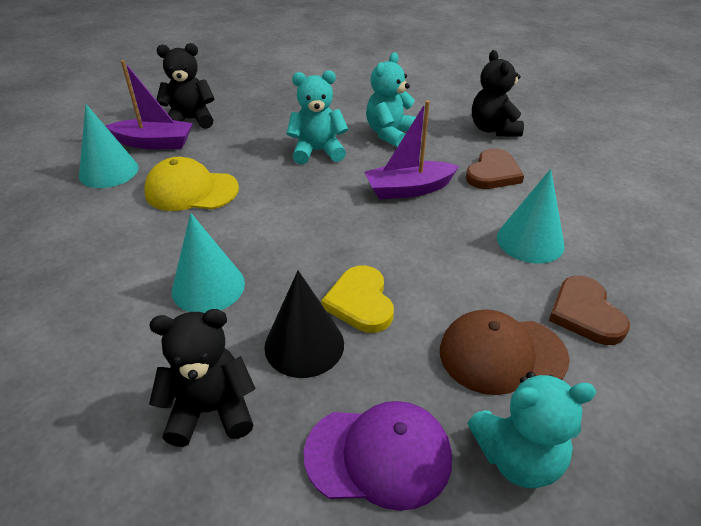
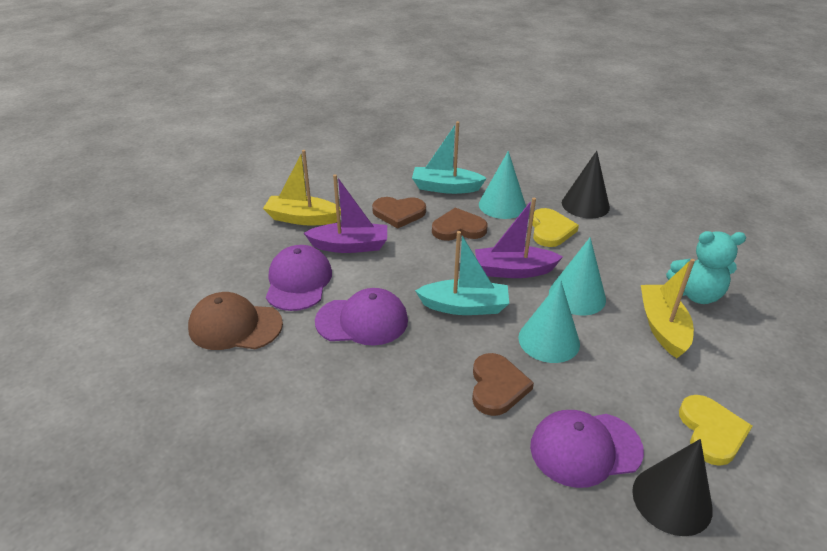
black cone: [264,271,344,378] = 1 -> [562,151,610,219] [632,439,713,536] = 2
black teddy bear: [149,309,256,447] [156,43,214,129] [472,50,524,137] = 3 -> none = 0
brown heart: [466,148,524,189] [549,276,630,345] = 2 -> [372,197,426,229] [432,208,488,241] [472,353,534,416] = 3
purple cap: [304,401,452,511] = 1 -> [266,245,332,311] [315,288,408,346] [530,410,644,488] = 3
turquoise boat: none = 0 -> [412,121,487,194] [415,231,509,315] = 2
turquoise teddy bear: [287,70,348,164] [366,52,416,147] [467,372,596,488] = 3 -> [666,231,746,304] = 1
yellow boat: none = 0 -> [263,150,341,226] [641,259,695,358] = 2
yellow cap: [144,157,239,211] = 1 -> none = 0
yellow heart: [321,265,394,333] = 1 -> [532,208,579,247] [679,395,752,466] = 2

